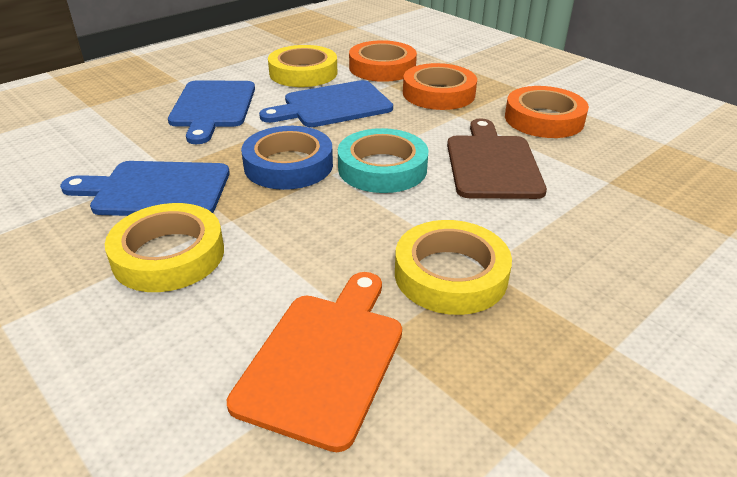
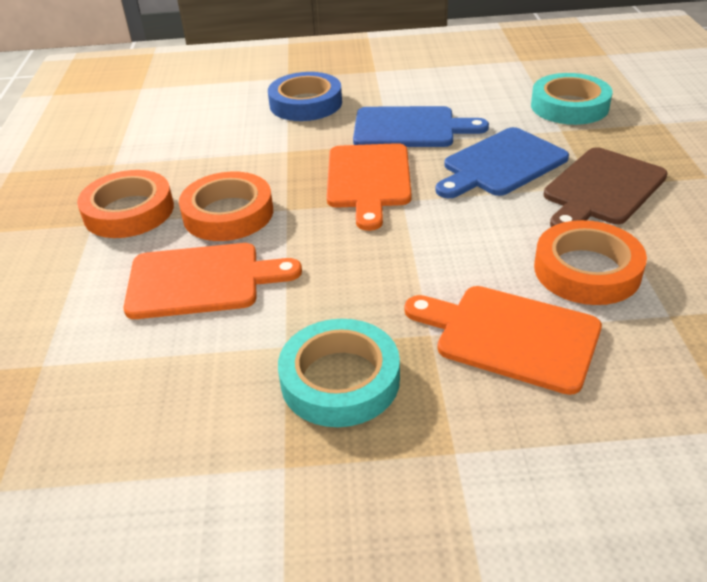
blue cutting board: [60,161,230,216] [168,80,255,144] [259,80,393,127] = 3 -> [353,106,489,147] [436,127,569,198] = 2
orange cutting board: [227,272,402,452] = 1 -> [123,243,302,319] [327,143,412,231] [404,286,602,395] = 3
turquoise tape: [338,128,429,193] = 1 -> [278,319,400,427] [531,73,613,125] = 2
yellow tape: [105,203,224,292] [268,45,337,87] [395,220,512,315] = 3 -> none = 0

